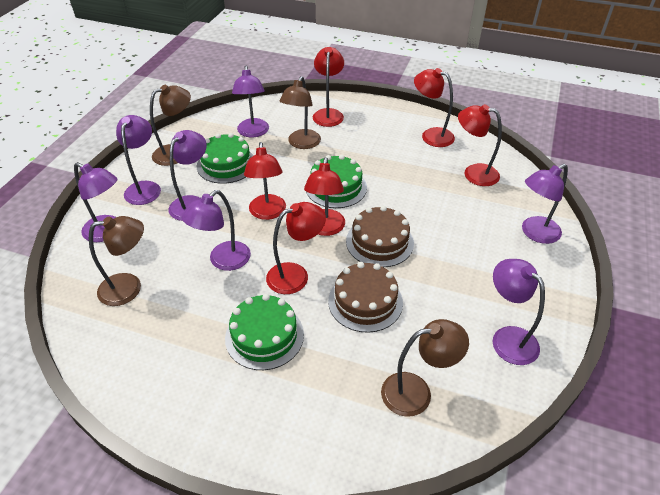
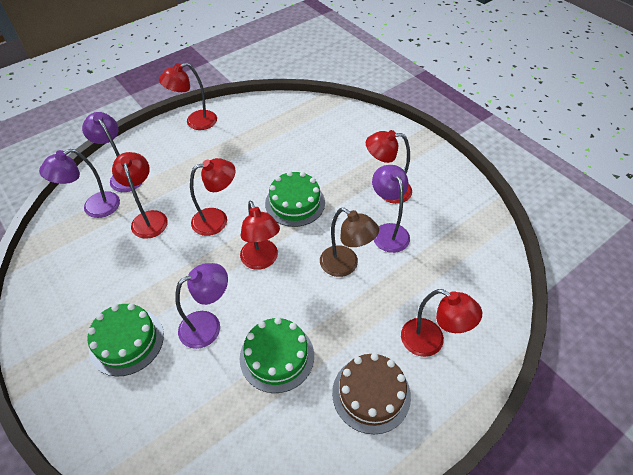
brown cake: [328,262,403,333] [346,206,414,267] = 2 -> [332,353,411,434] = 1
brown lamp: [89,216,144,306] [150,85,191,166] [279,76,321,149] [381,319,469,417] = 4 -> [320,208,379,277] = 1
purple lamp: [74,162,117,242] [116,115,161,205] [169,130,207,221] [181,190,251,271] [232,66,269,137] [493,259,545,365] [522,164,568,244] = 7 -> [39,149,120,218] [82,112,142,192] [175,263,228,349] [372,165,410,253] = 4

